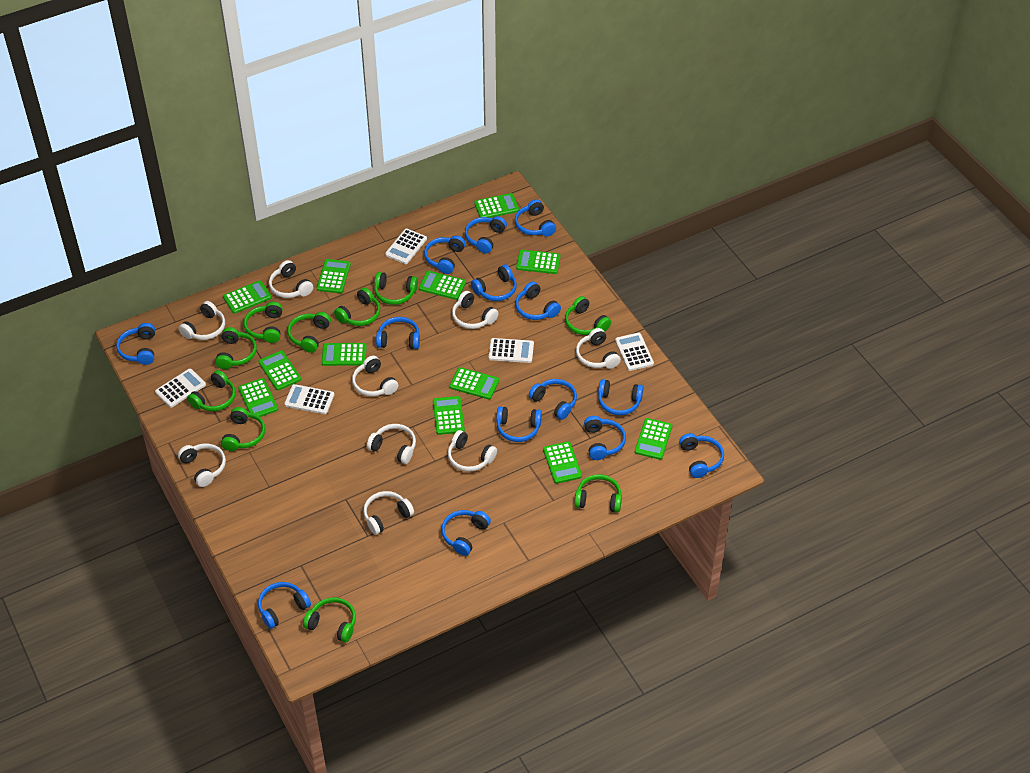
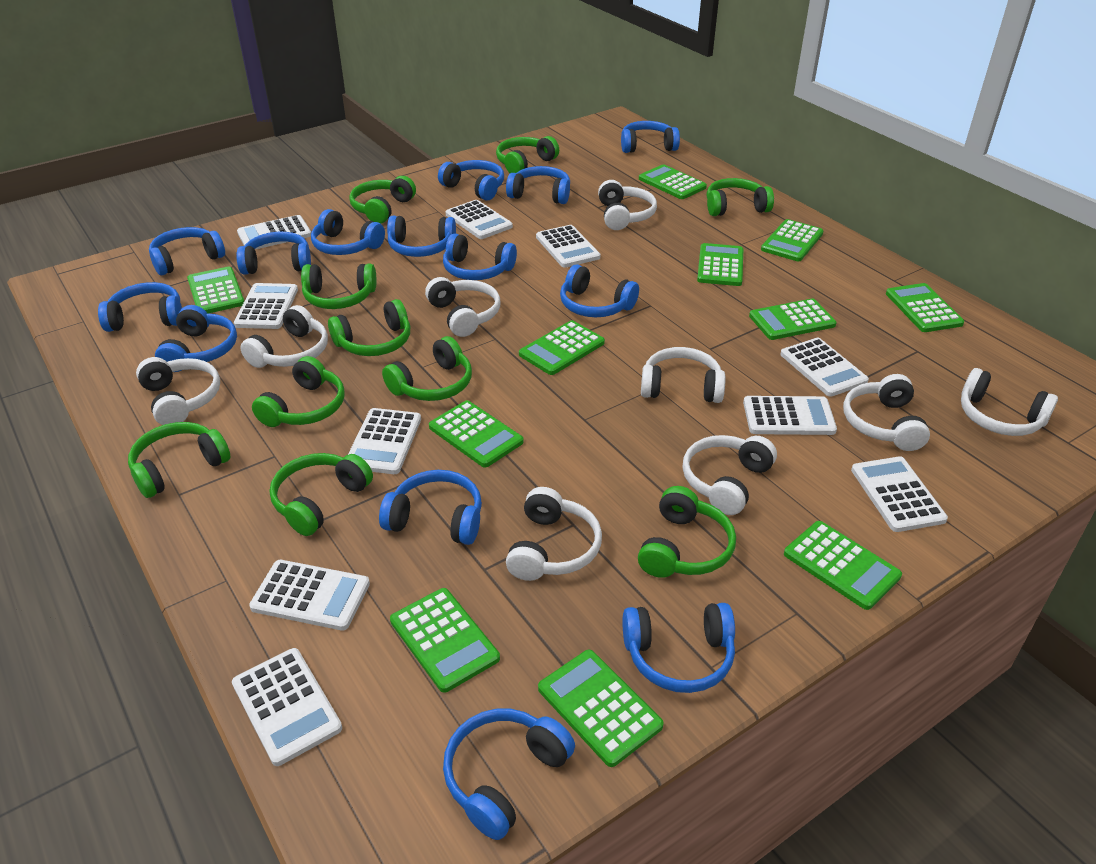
green calculator: [223,280,272,314] [238,378,278,419] [258,351,301,391] [317,259,351,293] [322,343,367,366] [419,271,466,300] [433,396,465,435] [449,367,499,399] [474,193,519,218] [516,250,561,274] [543,442,582,484] [635,418,672,460] = 12 -> [187,267,244,313] [390,588,500,693] [429,400,524,467] [519,320,605,375] [538,650,664,767] [639,164,707,199] [697,243,743,286] [749,299,837,340] [761,219,824,261] [784,521,902,610] [886,283,964,332] = 11
white calculator: [155,369,206,408] [284,384,334,414] [385,229,427,264] [489,338,534,363] [615,333,654,371] = 5 -> [232,648,342,766] [234,283,298,329] [237,215,311,249] [249,560,370,631] [348,408,421,474] [445,200,513,239] [536,225,600,268] [743,396,837,435] [780,338,869,397] [851,456,948,532] = 10

